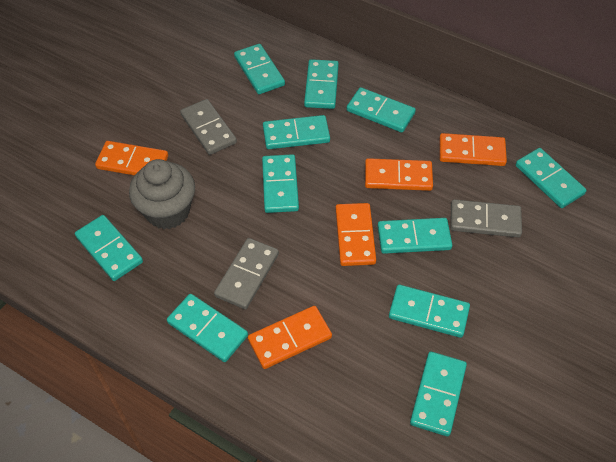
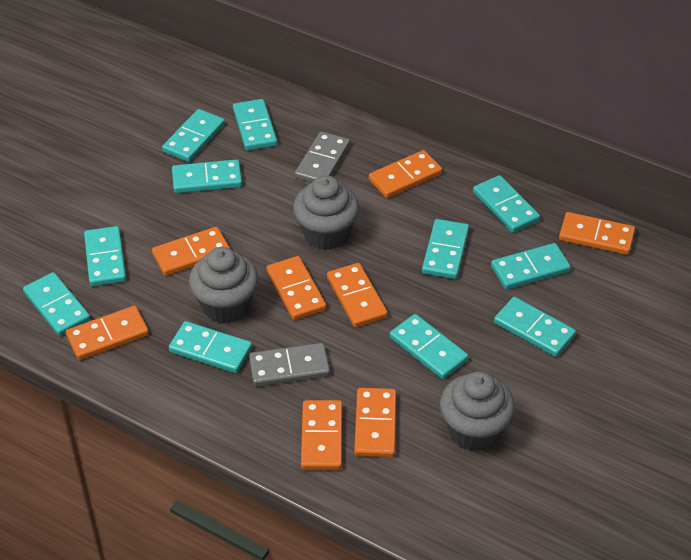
grey cupcake: [129,159,195,229] = 1 -> [189,247,258,324] [293,175,359,250] [440,371,515,452] = 3
grey domino: [180,99,237,155] [214,238,279,309] [450,199,522,237] = 3 -> [249,343,330,387] [295,131,350,182] = 2
orange domino: [95,141,168,176] [248,306,332,369] [336,203,376,266] [365,158,433,191] [439,133,507,166] = 5 -> [66,306,149,360] [152,227,230,276] [267,256,326,320] [301,400,342,470] [327,263,388,327] [354,388,396,457] [369,150,442,198] [559,212,635,255] = 8

